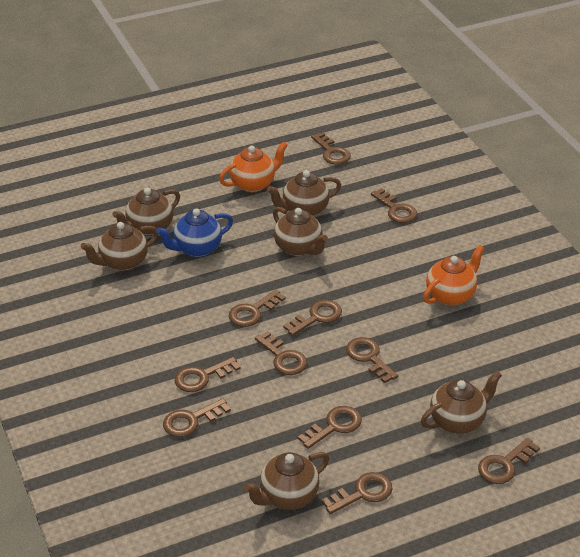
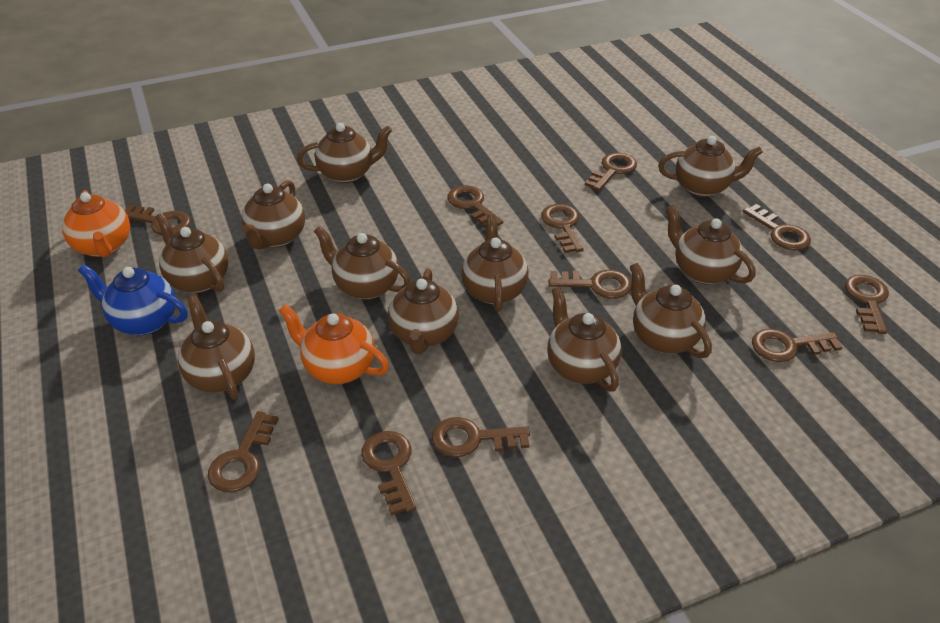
brown teapot: [81,222,158,271] [112,188,180,236] [244,452,329,510] [267,170,341,216] [273,207,328,256] [421,371,502,434] = 6 -> [155,213,228,293] [178,295,255,399] [241,180,305,249] [297,123,392,183] [314,226,411,300] [388,268,459,354] [461,215,528,312] [547,287,621,392] [630,263,712,358] [658,136,763,197] [666,205,755,284] = 11

